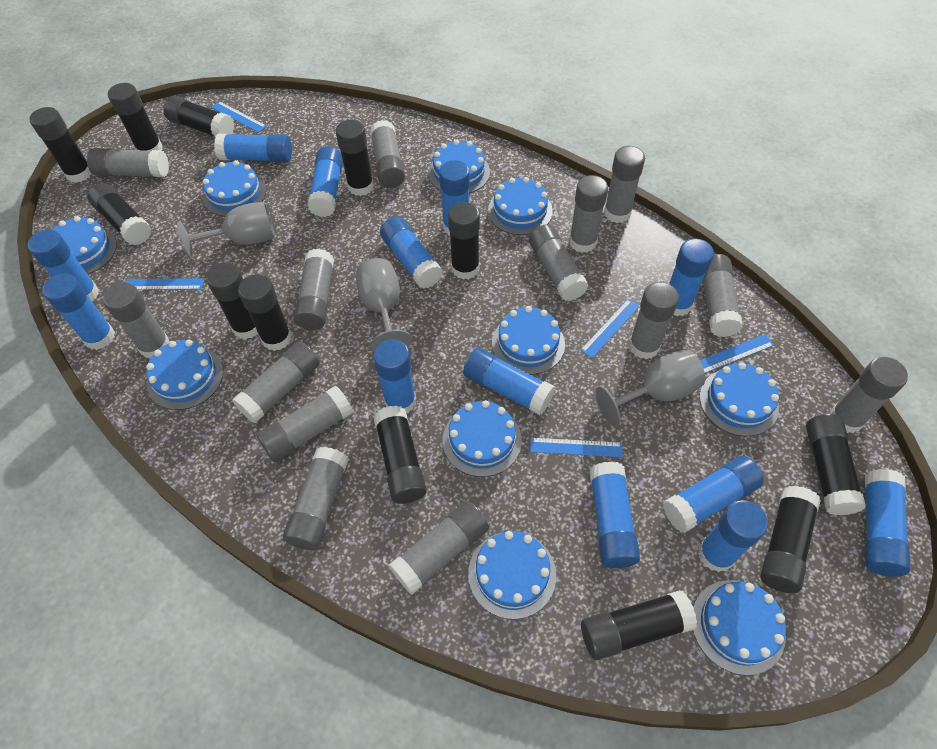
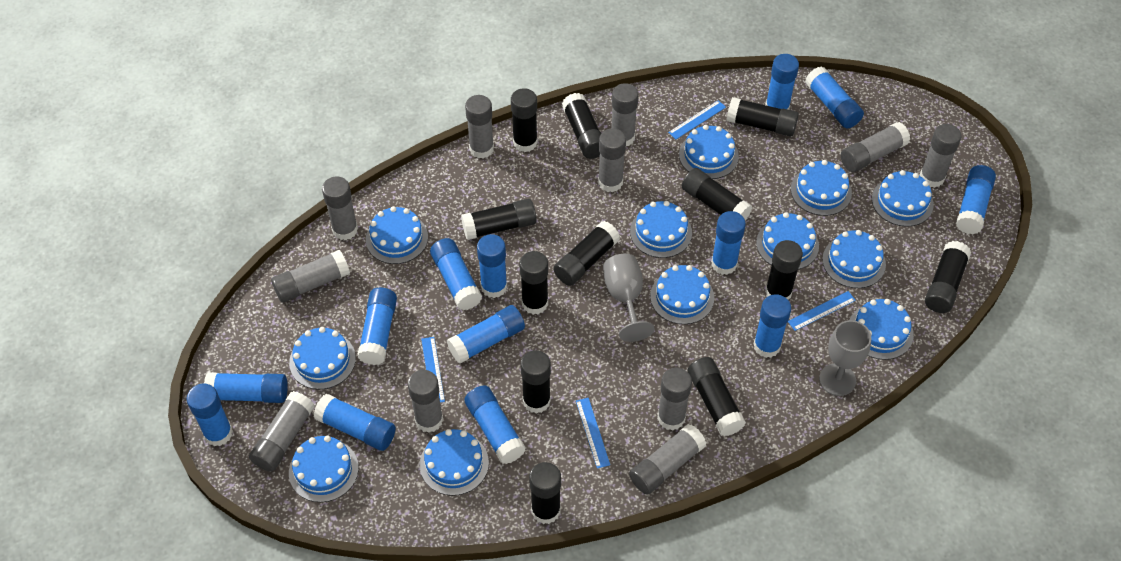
blue cake: [52,216,117,274] [146,340,223,410] [203,160,266,217] [428,139,490,193] [443,400,522,477] [468,531,556,619] [488,177,553,235] [492,306,565,375] [693,580,786,675] [700,362,779,436] = 10 -> [289,327,356,389] [289,436,359,502] [366,206,428,264] [420,429,489,496] [630,201,692,258] [650,265,714,324] [679,125,739,179] [756,212,819,269] [791,160,852,216] [822,230,886,288] [850,299,914,360] [872,170,934,227] = 12
blue ruler: [125,278,204,290] [211,101,267,133] [530,438,623,457] [580,299,640,358] [700,334,774,373] = 5 -> [421,337,445,403] [576,398,610,469] [668,100,726,139] [788,291,856,331] = 4
grey glue stick: [87,148,169,177] [103,283,170,358] [232,341,320,423] [257,386,353,462] [283,447,349,550] [294,249,334,330] [370,120,405,188] [389,501,489,595] [529,224,589,301] [569,175,608,253] [604,146,645,223] [629,282,679,359] [702,254,743,337] [830,357,908,433] = 14 -> [249,391,315,472] [271,250,350,303] [322,176,358,240] [408,370,443,433] [465,95,494,158] [598,129,626,192] [611,83,638,146] [629,424,706,495] [657,368,692,431] [841,122,910,172] [919,124,961,188] = 11
grey goblet: [177,202,275,258] [356,258,412,351] [595,349,705,427] = 3 -> [603,254,655,342] [819,320,871,396] = 2

